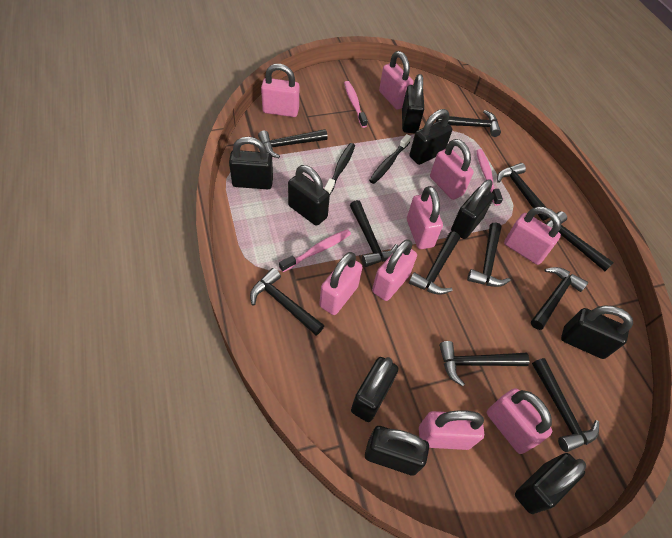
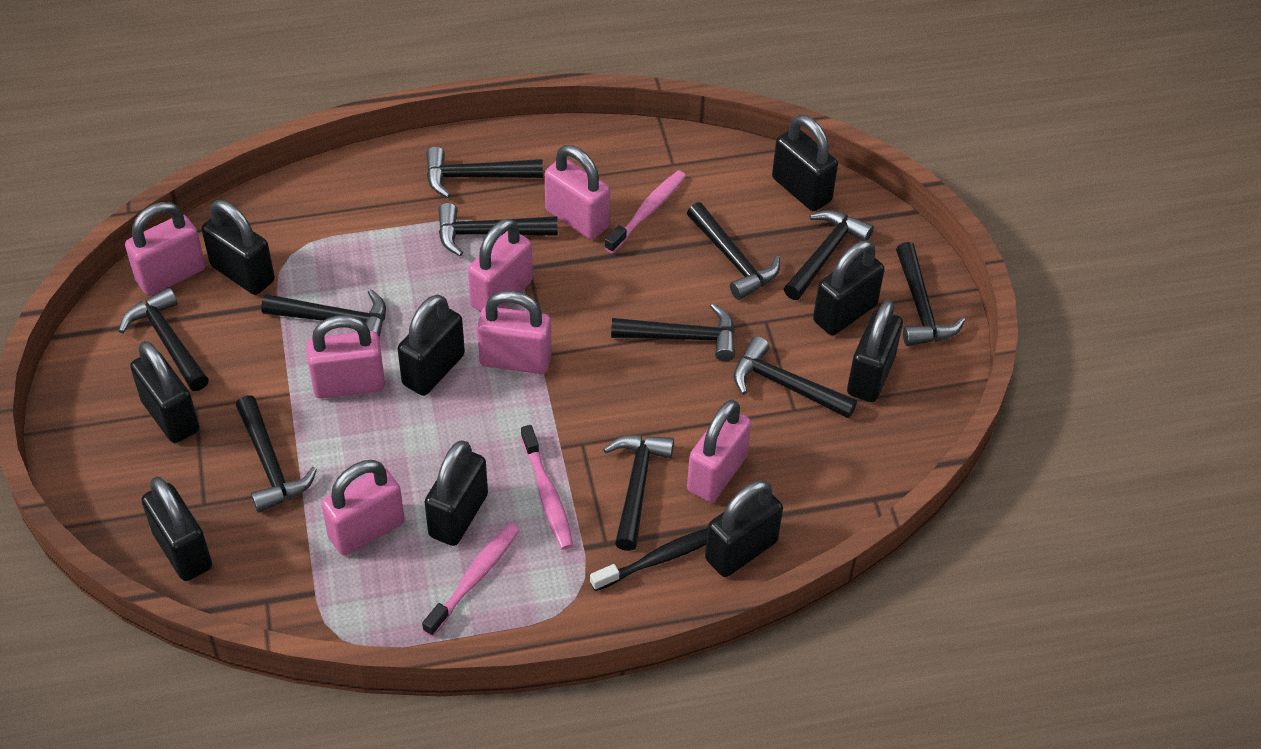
black toothbrush: [324,143,355,194] [369,134,411,184] = 2 -> [590,528,708,591] = 1
pink padlock: [261,64,299,117] [319,252,363,315] [372,239,417,301] [379,51,413,110] [407,186,443,249] [419,410,484,450] [430,139,474,200] [487,388,552,454] [504,207,561,265] = 9 -> [125,202,206,296] [306,315,385,399] [321,460,404,556] [468,218,533,312] [477,291,552,374] [545,145,610,240] [687,399,752,502] = 7

